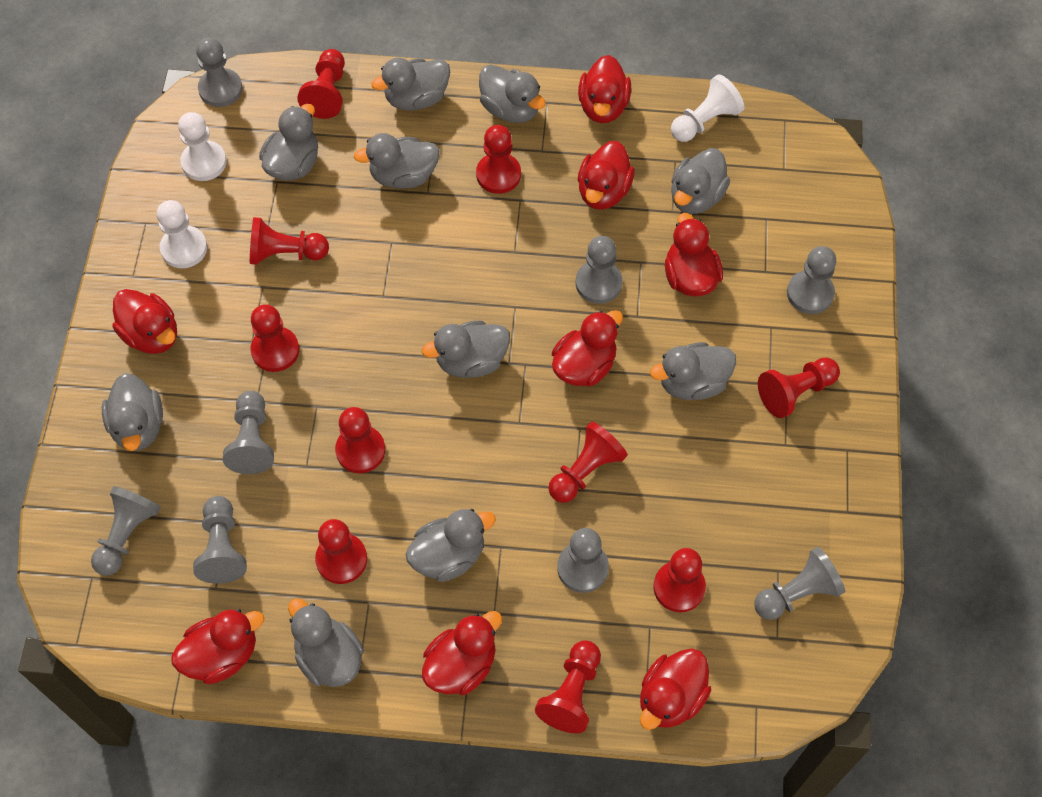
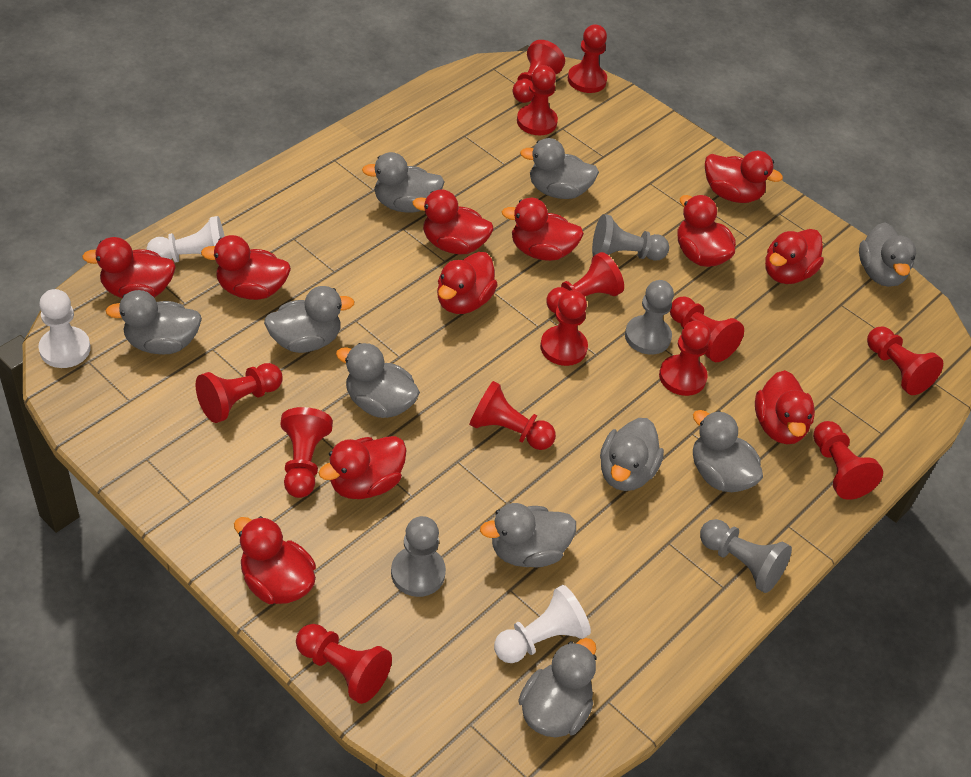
grey pawn: [91,486,161,576] [193,496,247,584] [196,37,243,107] [223,391,274,474] [557,528,609,593] [576,236,623,304] [754,547,845,620] [787,246,836,314] = 8 -> [391,516,446,597] [592,214,669,261] [625,280,674,355] [700,519,792,593] = 4
red duck: [112,289,177,354] [171,609,264,684] [422,611,502,695] [552,310,623,386] [578,55,631,123] [578,141,635,210] [640,648,711,730] [665,213,723,296] = 8 -> [82,237,176,298] [201,235,291,300] [234,516,316,604] [319,436,406,499] [413,189,493,254] [437,252,498,314] [502,198,584,261] [678,195,736,267] [705,151,783,203] [755,370,815,444] [765,229,824,284] = 11
red pawn: [250,217,329,265] [251,304,299,372] [297,49,345,119] [315,519,367,584] [335,407,385,473] [476,125,521,194] [535,641,601,733] [549,422,628,503] [653,548,706,612] [758,357,840,418] = 10 -> [195,363,282,423] [280,407,333,498] [296,624,392,704] [469,381,556,450] [513,40,565,103] [517,65,558,135] [540,290,588,366] [546,252,624,313] [568,24,607,93] [659,320,711,396] [670,296,744,362] [813,421,883,500] [867,327,943,395] = 13

